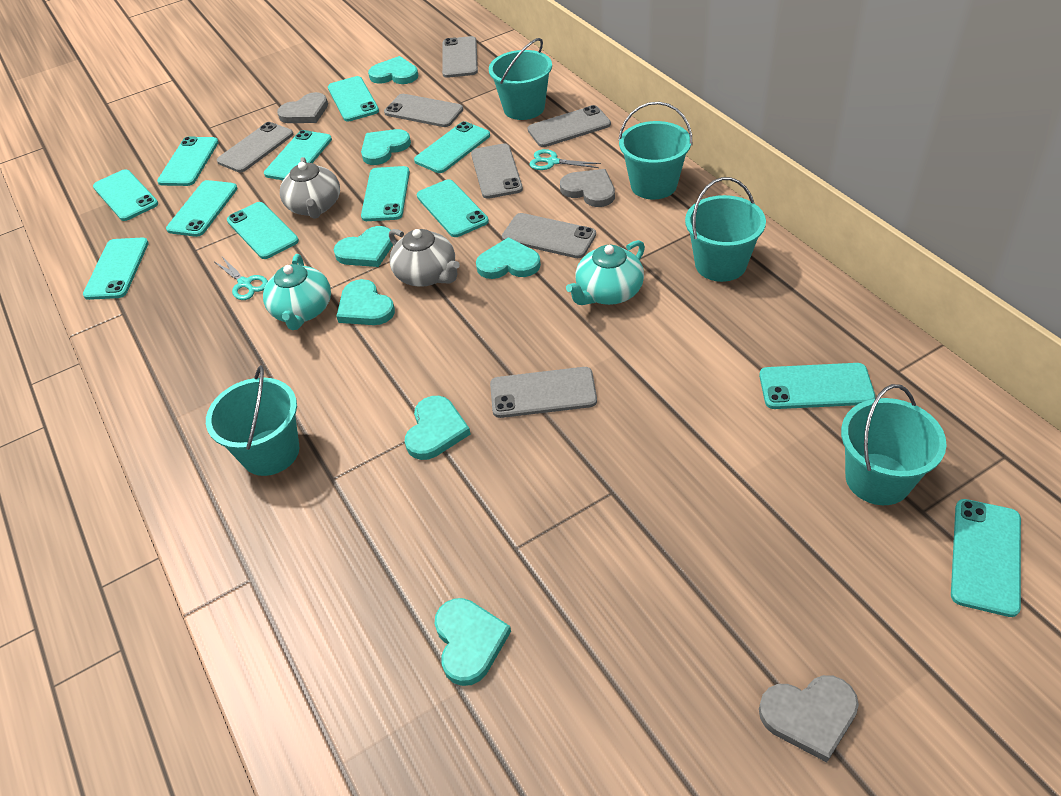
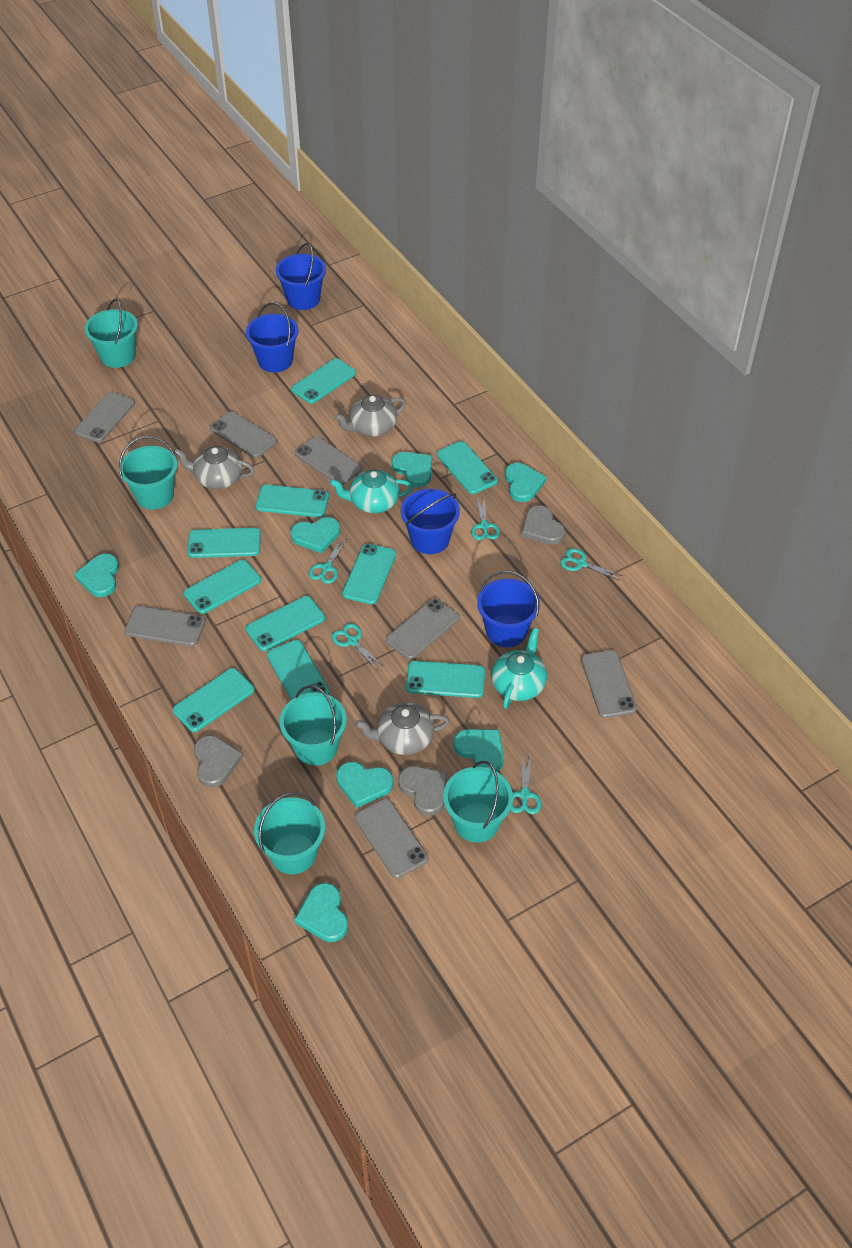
blue bucket: none = 0 -> [246,302,299,372] [276,243,326,310] [401,489,460,554] [477,571,540,647] = 4
grey teapot: [280,157,340,219] [389,229,460,287] = 2 -> [174,446,255,489] [334,395,406,437] [355,702,450,755] = 3
turquoise phone: [83,238,149,300] [93,169,158,221] [157,137,219,186] [166,180,238,237] [227,202,299,259] [264,130,332,180] [328,76,379,122] [361,166,410,221] [414,121,490,173] [417,179,489,237] [759,363,876,409] [951,499,1021,617] = 12 -> [173,668,255,732] [184,559,261,614] [188,528,261,558] [246,596,325,651] [256,485,329,517] [267,640,329,700] [291,358,356,404] [342,544,396,604] [406,661,485,698] [437,441,498,494] = 10
turquoise scissors: [215,257,268,300] [529,149,601,170] = 2 -> [309,537,348,584] [332,623,384,670] [471,496,500,540] [511,753,541,814] [560,548,623,581] = 5

